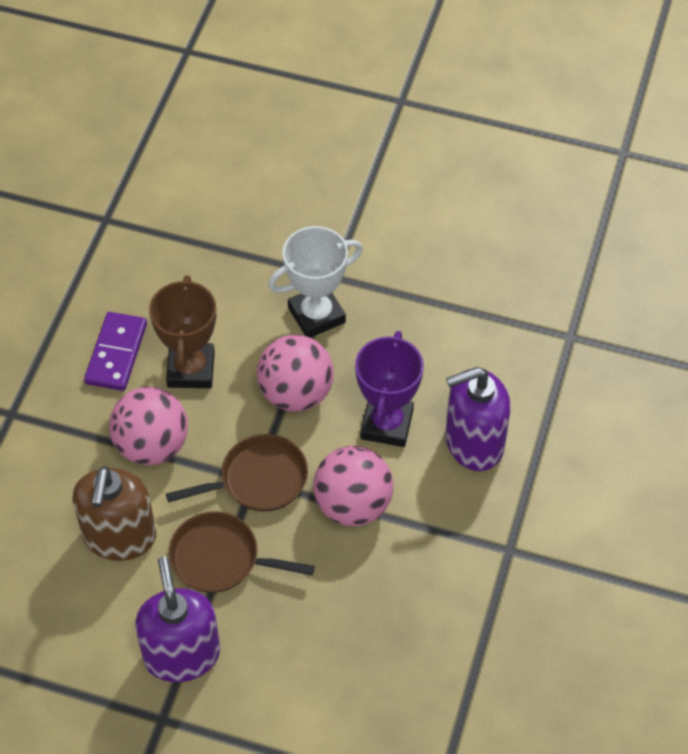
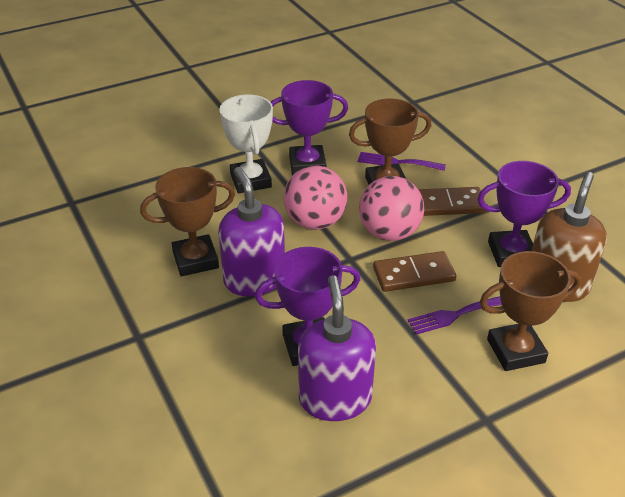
brown domino: none = 0 -> [373,251,456,292] [418,187,486,216] = 2
brown pan: [166,434,308,512] [168,511,315,593] = 2 -> none = 0
brown trophy: [149,275,216,388] = 1 -> [140,167,235,276] [349,98,432,185] [480,251,581,371] = 3
pink ball: [109,387,188,465] [257,335,334,412] [314,446,393,526] = 3 -> [284,165,348,230] [359,176,424,241] = 2
purple domino: [84,312,147,391] = 1 -> none = 0
purple fork: none = 0 -> [358,152,446,171] [408,296,502,335] = 2
purple trophy: [355,331,424,447] = 1 -> [255,247,361,366] [271,80,348,175] [477,161,571,267] = 3

